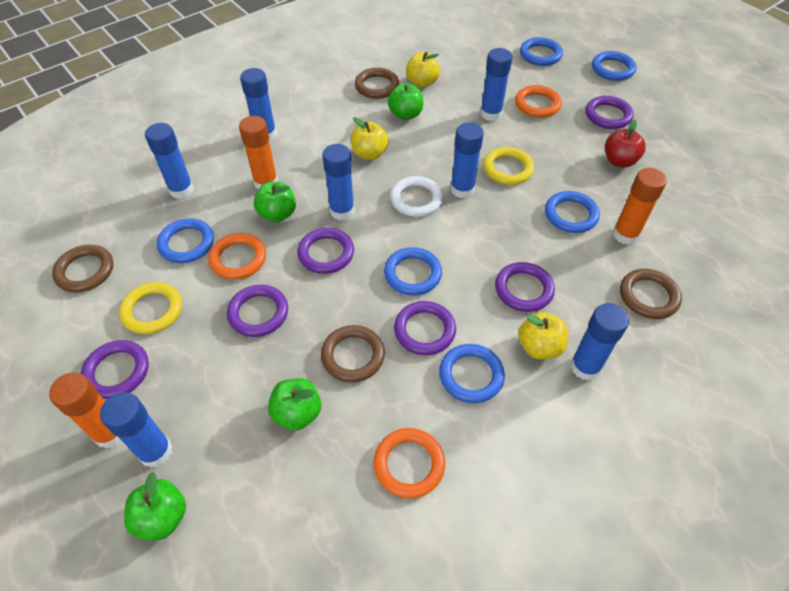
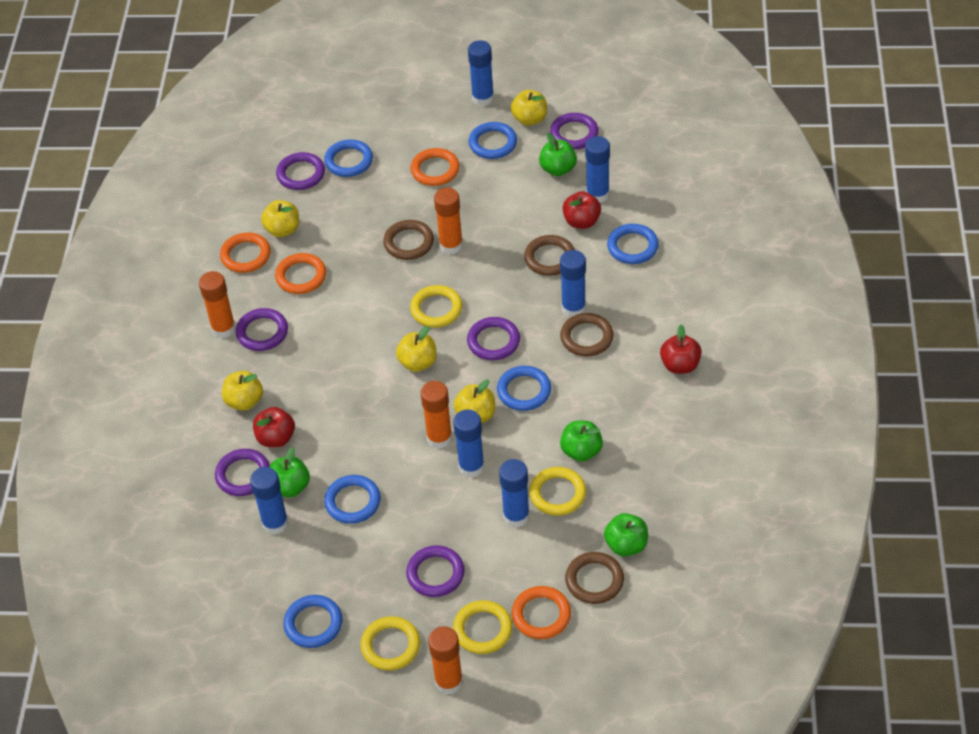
blue glue stick: [100,392,172,468] [145,123,194,199] [240,68,277,141] [322,144,355,220] [451,122,484,198] [480,48,512,121] [570,303,629,380] = 7 -> [250,467,289,535] [453,410,485,478] [468,40,494,106] [499,459,530,527] [560,250,586,317] [585,136,610,203] = 6
orange glue stick: [49,373,121,449] [239,116,278,190] [613,168,667,245] = 3 -> [199,271,236,338] [421,381,452,449] [428,626,463,695] [434,187,463,254] = 4
orange ring: [208,233,266,280] [373,428,445,499] [515,85,562,118] = 3 -> [220,232,271,273] [275,253,326,294] [411,148,460,186] [512,586,571,639] = 4
red apple: [605,119,646,168] = 1 -> [253,407,295,447] [563,191,601,229] [660,325,702,374] = 3
white ring: [390,176,443,217] = 1 -> none = 0
yellow apple: [351,117,389,160] [406,52,440,88] [518,312,568,359] = 3 -> [222,371,263,411] [261,200,299,237] [396,326,437,372] [454,380,495,423] [511,90,547,126] = 5
yellow ring: [119,282,182,334] [483,147,534,185] = 2 -> [360,616,420,671] [410,285,462,327] [453,600,513,654] [529,467,586,516] = 4

